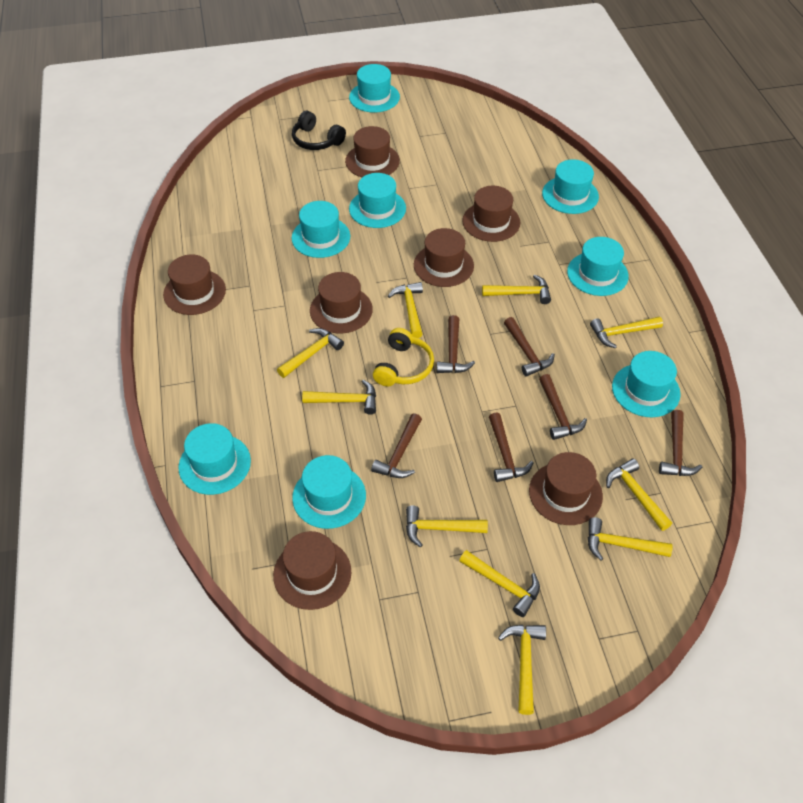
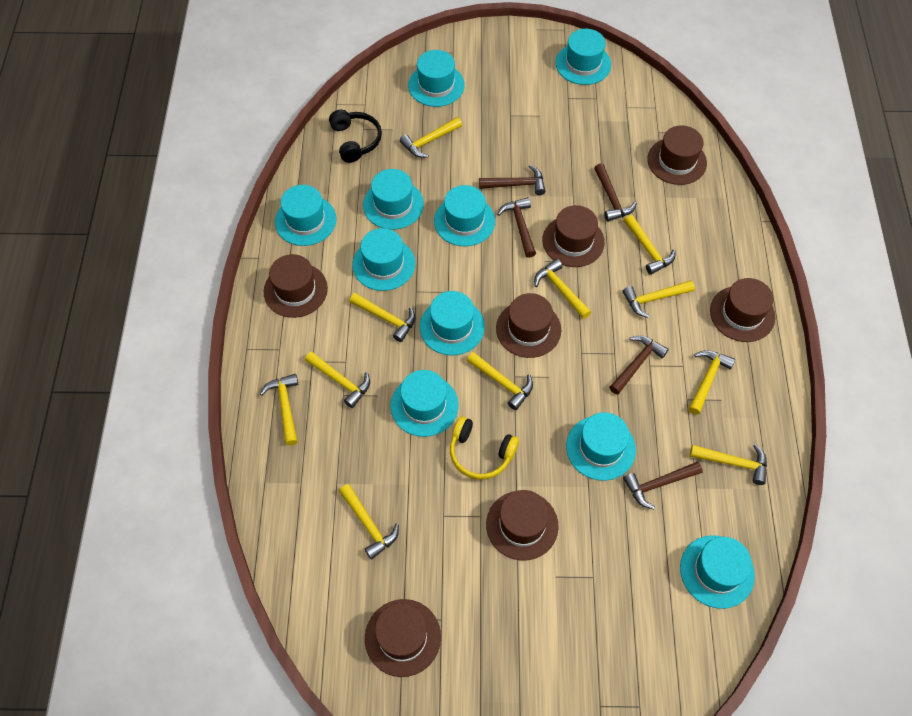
brown hammer: [371,413,422,478] [437,315,475,373] [489,412,533,482] [504,317,555,377] [539,374,587,440] [659,410,702,476] = 6 -> [479,165,546,195] [497,197,536,258] [594,163,637,222] [609,335,669,395] [623,462,703,510] = 5
turquoise hat: [178,423,251,495] [292,201,350,258] [292,455,366,529] [349,64,400,113] [349,173,406,228] [542,159,599,214] [567,237,629,296] [612,351,681,417] = 8 -> [275,185,336,246] [352,228,415,291] [363,169,424,230] [391,370,459,437] [408,50,465,107] [420,291,485,355] [434,185,495,246] [556,29,611,85] [566,412,636,481] [680,535,755,609] = 10
yellow hammer: [277,328,344,378] [302,380,376,415] [388,282,423,338] [406,505,488,547] [459,550,540,617] [482,275,551,304] [498,625,546,715] [588,517,673,560] [590,317,663,348] [606,459,672,531] = 10 -> [260,374,298,446] [305,351,370,408] [339,484,399,560] [349,293,416,342] [400,117,462,158] [467,352,533,410] [534,259,591,319] [622,280,695,318] [624,215,676,275] [688,350,735,415] [690,444,767,485] = 11

